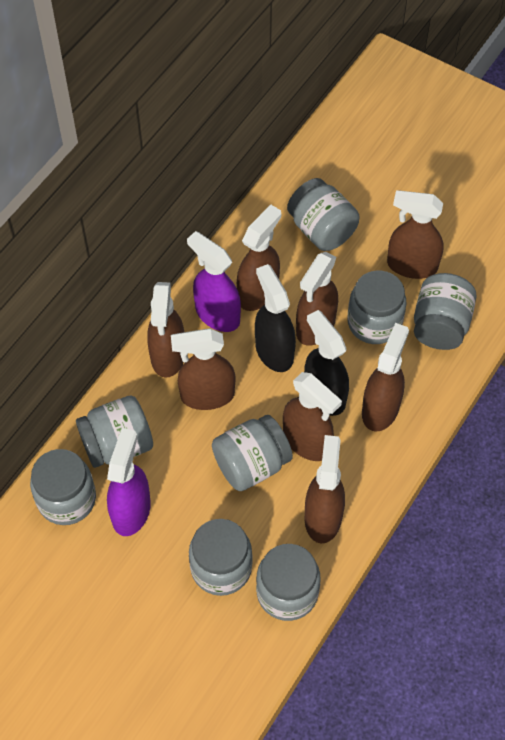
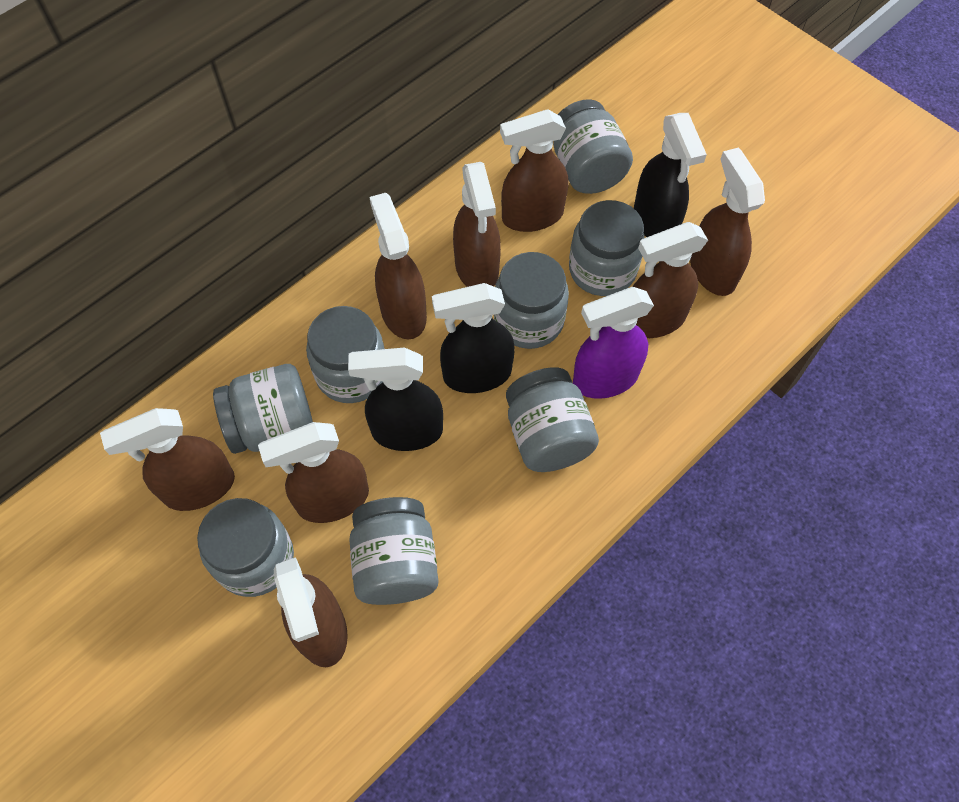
black spray bottle: [255,264,296,372] [304,310,349,416] = 2 -> [348,347,443,451] [432,283,515,393] [634,113,707,237] = 3
purple spray bottle: [107,428,151,536] [187,231,241,332] = 2 -> [573,287,654,399] = 1

